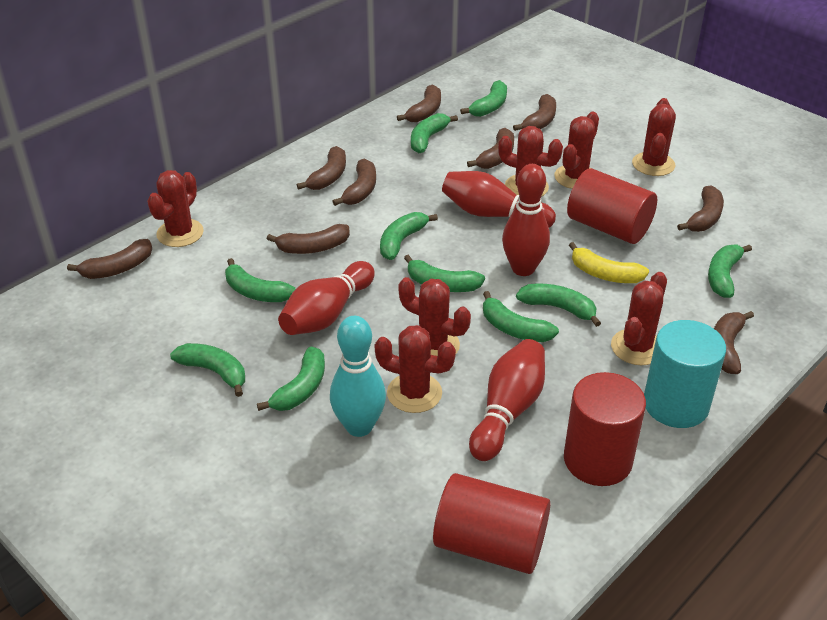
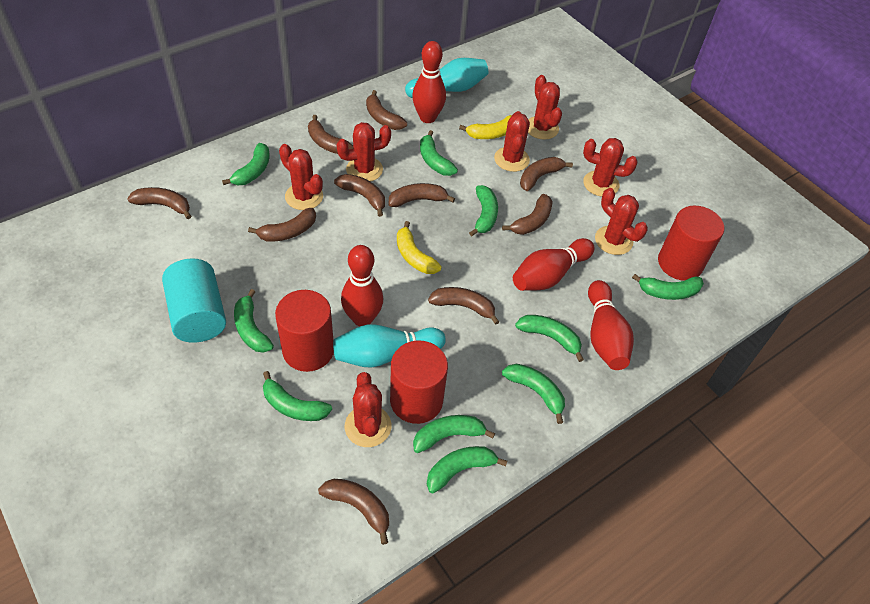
brown banana: [67,239,152,279] [267,224,350,254] [297,146,346,190] [333,159,376,206] [397,84,441,123] [467,128,514,169] [513,94,556,131] [677,185,724,232] [714,311,754,374] = 9 -> [127,187,191,219] [248,208,316,242] [308,115,353,154] [318,479,389,545] [334,174,385,217] [366,90,407,130] [389,183,455,207] [428,287,499,325] [502,194,553,235] [520,157,573,191] = 10
turquoise bowling pin: [330,316,386,437] = 1 -> [333,324,446,368] [405,58,488,98] = 2
yellow banana: [569,242,649,283] = 1 -> [397,221,442,274] [459,115,512,139] = 2

